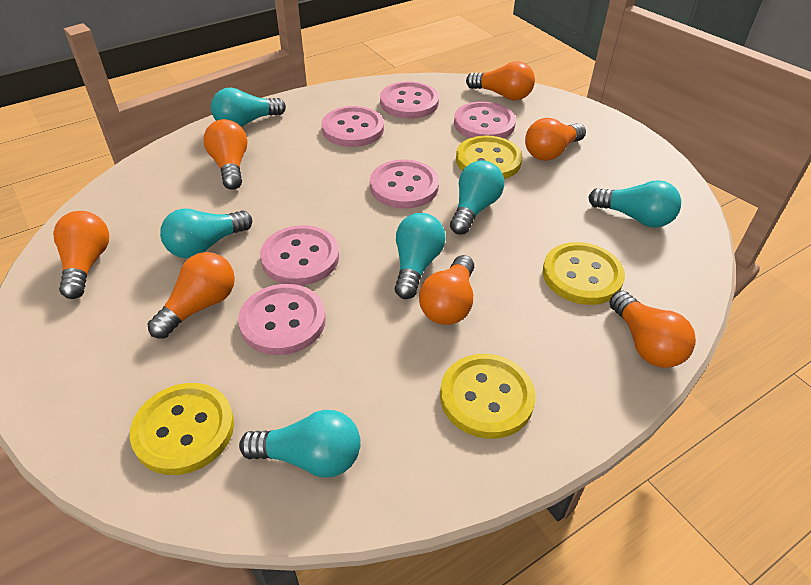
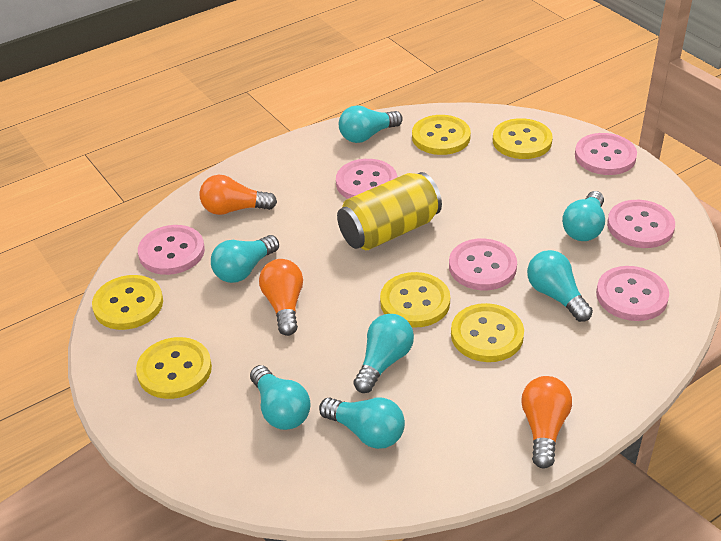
orange light bulb: [53,211,109,299] [148,252,235,339] [203,119,247,189] [419,255,474,325] [466,61,535,100] [525,118,586,161] [610,291,696,368] = 7 -> [200,175,277,215] [259,259,303,336] [521,376,572,468] = 3
turquoise light bulb: [160,209,252,258] [211,88,286,127] [239,410,361,478] [395,213,446,299] [450,160,504,235] [588,180,681,228] = 6 -> [211,235,279,283] [250,365,311,430] [319,397,405,449] [339,105,403,143] [353,314,414,393] [527,250,593,322] [562,191,605,241] = 7
yellow button: [130,383,234,475] [440,354,536,439] [456,135,522,179] [543,242,625,305] = 4 -> [92,275,163,330] [136,337,212,399] [380,272,450,328] [412,115,471,155] [451,303,524,362] [493,118,553,159] = 6
yellow can: none = 0 -> [337,172,442,250] = 1

